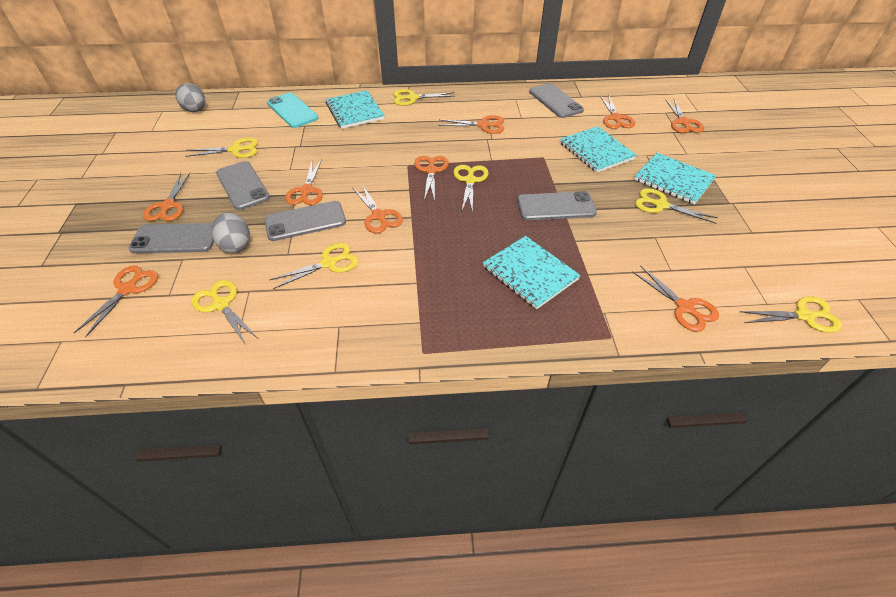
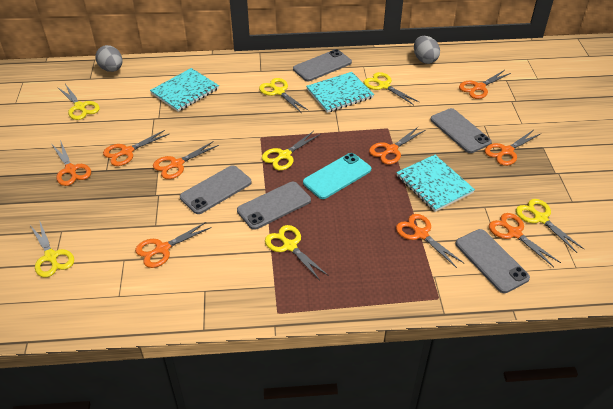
turquoise notebook: [325,90,385,129] [483,236,581,309] [560,126,637,173] [634,153,717,205] = 4 -> [150,68,219,112] [306,72,374,113] [396,155,475,212] = 3

